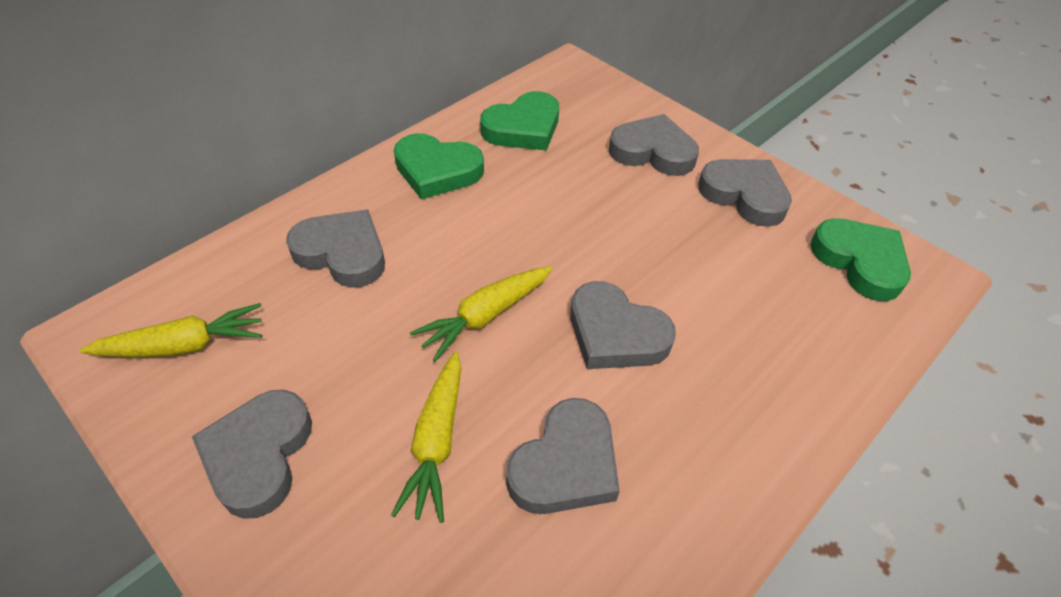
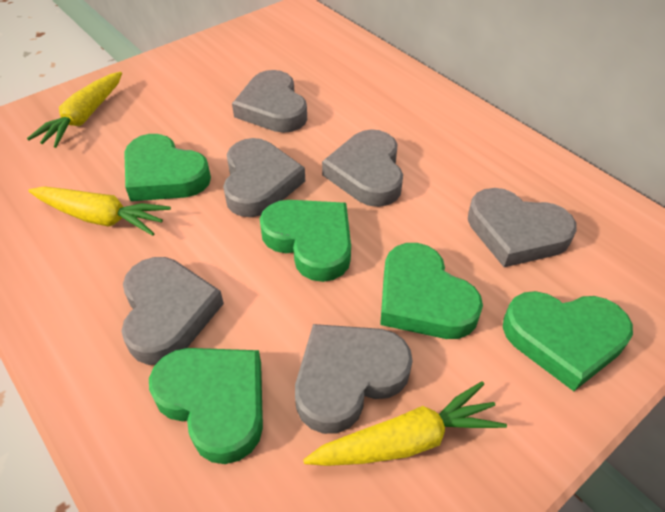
green heart: [394,133,484,199] [480,91,559,151] [810,218,911,301] = 3 -> [124,134,211,201] [149,348,263,464] [260,200,351,282] [380,243,483,339] [503,291,633,391] = 5

